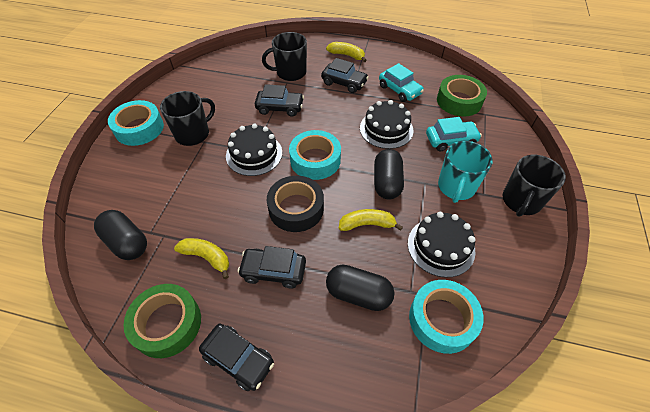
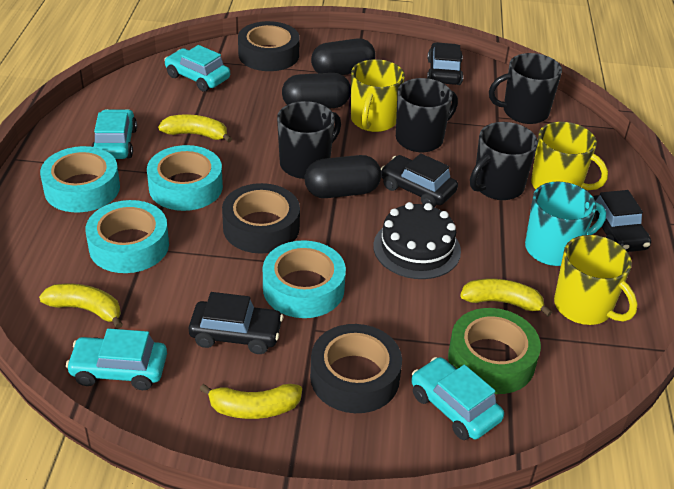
black cake: [226,123,282,176] [360,100,414,149] [408,212,476,278] = 3 -> [373,202,461,279] = 1
black mug: [160,91,215,146] [262,32,307,81] [503,155,566,217] = 3 -> [277,101,341,179] [396,78,458,152] [470,122,538,200] [489,53,562,124] = 4
black tape: [267,176,324,232] = 1 -> [222,183,300,254] [238,21,300,71] [310,324,402,413] = 3
green tape: [124,284,201,358] [437,75,487,116] = 2 -> [448,308,541,394] = 1
turquoise car: [379,63,424,102] [426,117,482,151] = 2 -> [66,328,167,390] [91,109,137,159] [164,45,230,92] [411,357,504,440] = 4
turquoise tape: [108,100,164,146] [289,130,341,180] [409,280,484,354] = 3 -> [40,146,120,212] [85,200,169,273] [147,145,223,211] [263,240,346,318] = 4
yellow banana: [174,238,229,279] [326,42,367,62] [339,209,403,231] = 3 -> [39,284,123,329] [158,115,232,143] [200,384,302,419] [460,279,552,316] = 4
yellow mug: none = 0 -> [351,59,405,132] [531,122,608,190] [554,235,637,325] = 3

